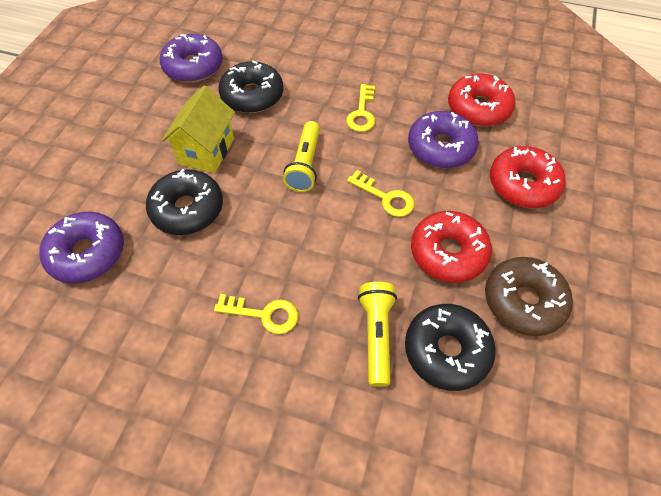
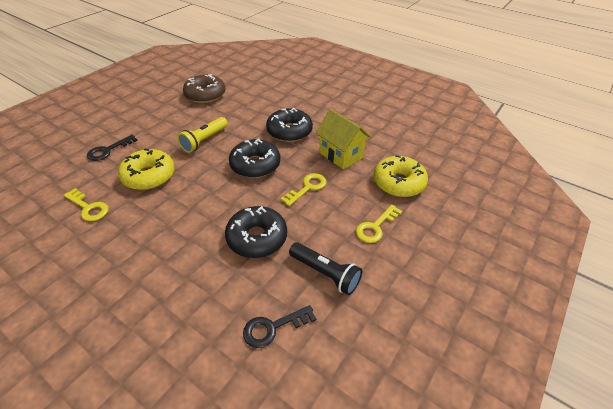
black flashlight: none = 0 -> [289,242,362,295] = 1
black key: none = 0 -> [87,135,138,161] [243,305,316,348] = 2
purple donut: [39,212,124,284] [160,34,223,83] [408,111,479,168] = 3 -> none = 0
red donut: [411,211,492,283] [448,73,515,127] [490,146,565,208] = 3 -> none = 0
yellow donut: none = 0 -> [118,149,175,190] [373,155,428,197] = 2
yellow flashlight: [283,121,320,192] [358,282,397,387] = 2 -> [177,117,228,153] = 1

